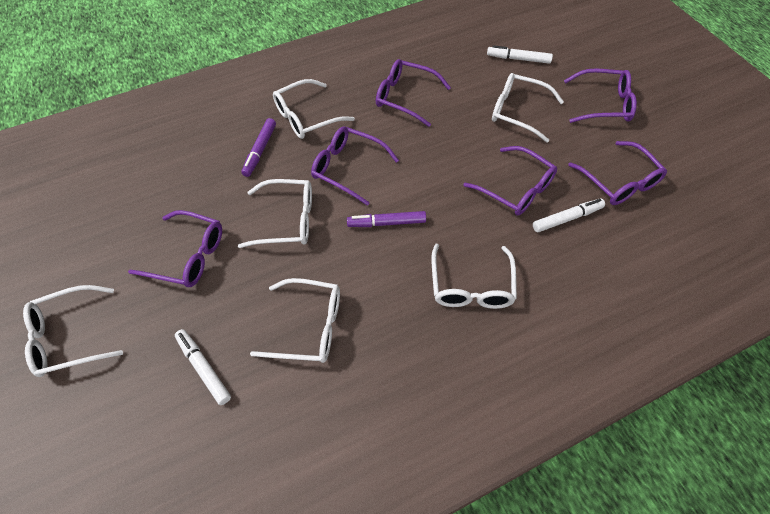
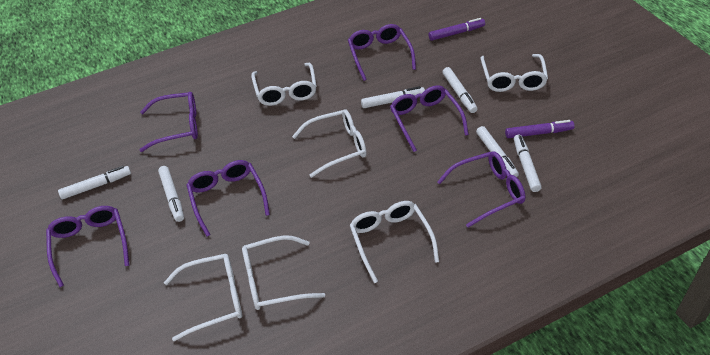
white marker: [175,329,231,405] [487,45,553,64] [533,198,605,232] = 3 -> [58,166,131,199] [158,166,184,222] [361,86,425,108] [443,67,477,113] [476,126,519,177] [514,135,542,192] = 6

